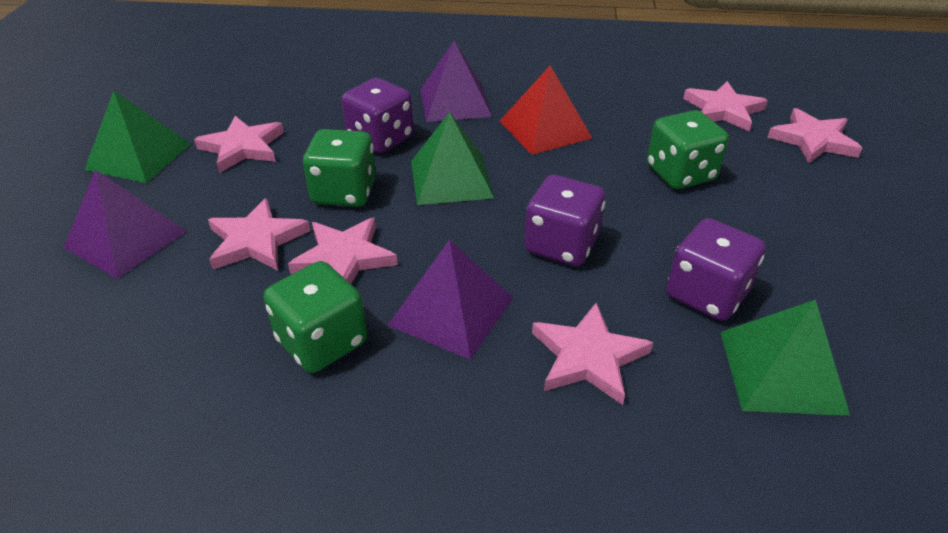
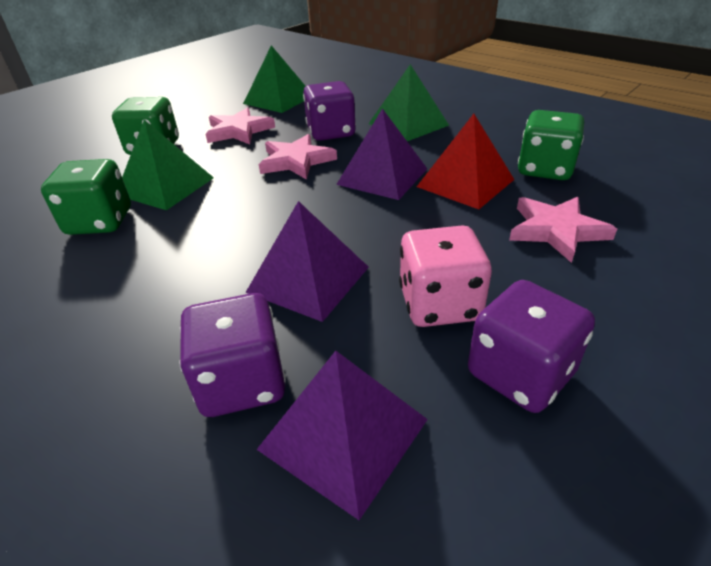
pink dice: none = 0 -> [399,226,492,327] = 1
pink star: [194,116,284,173] [208,198,310,271] [288,217,398,284] [532,302,653,405] [683,81,768,131] [767,108,862,163] = 6 -> [205,108,275,144] [259,134,337,180] [509,197,617,263] = 3

